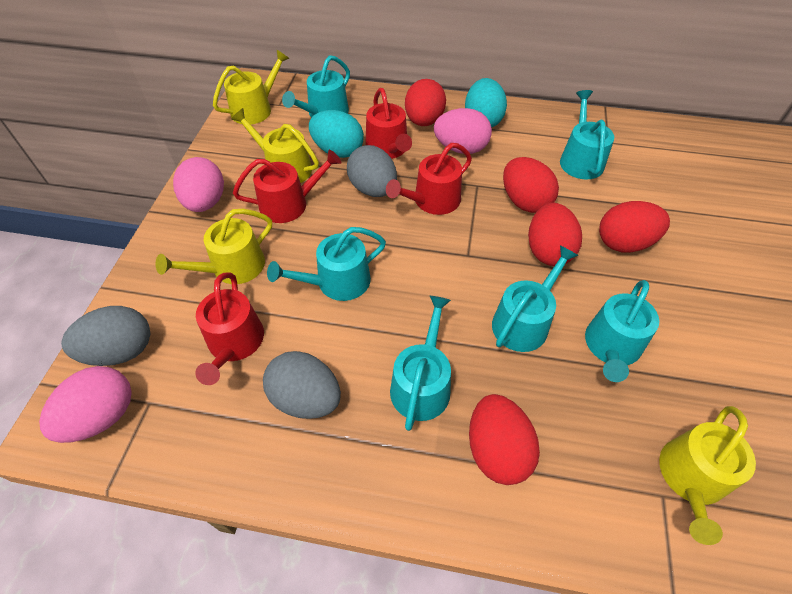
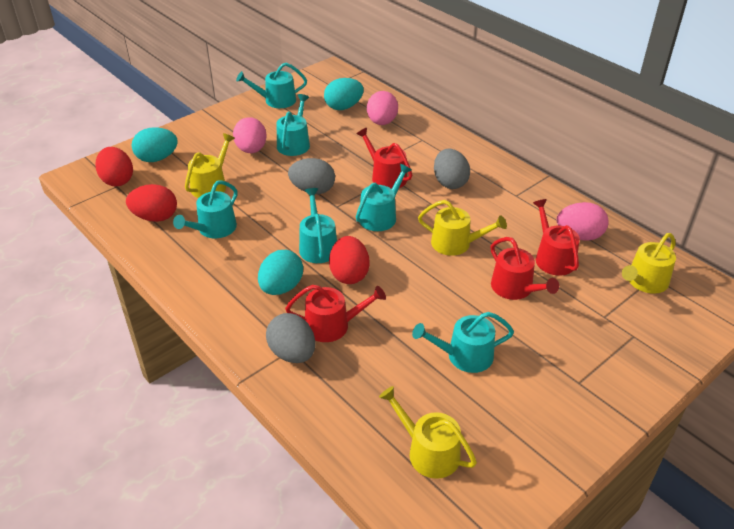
red egg: [405,79,446,126] [469,394,540,485] [503,157,559,213] [528,203,582,266] [599,201,670,253] = 5 -> [95,147,133,187] [126,184,177,222] [329,236,370,284] = 3
turquoise egg: [309,110,364,158] [465,78,507,127] = 2 -> [131,127,178,162] [258,250,303,295] [324,78,364,110] = 3

